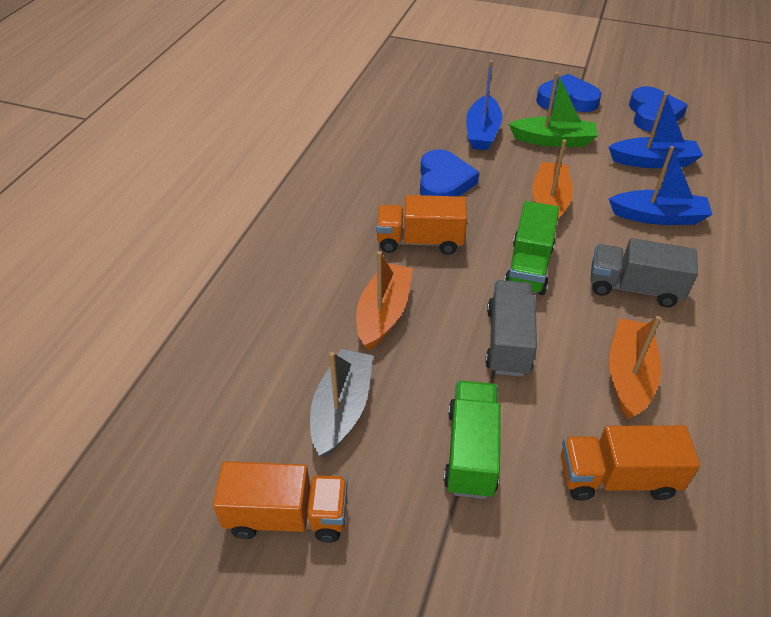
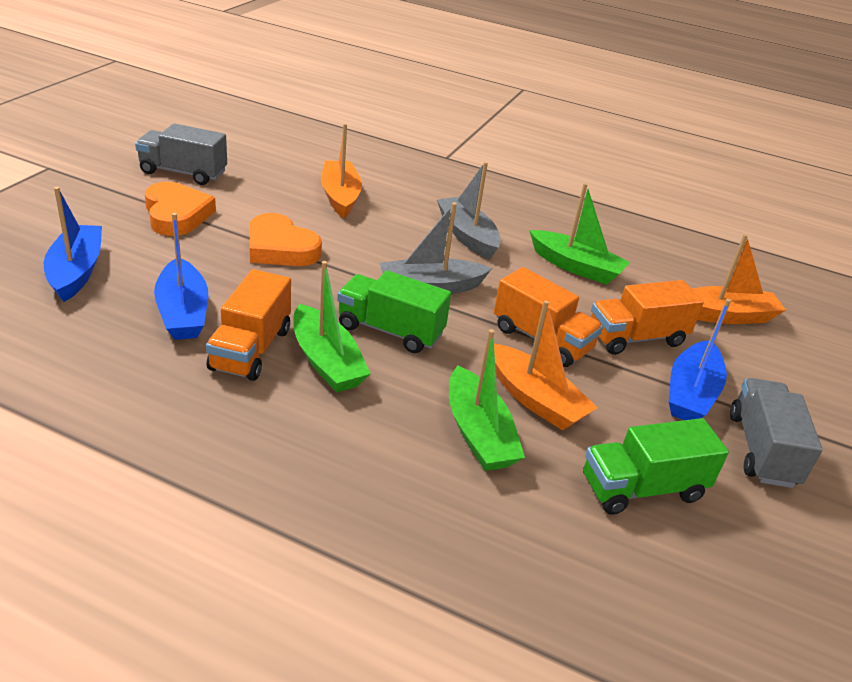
blue heart: [420,149,479,196] [536,74,602,112] [629,86,688,132] = 3 -> none = 0
green boat: [508,72,598,147] = 1 -> [294,261,371,393] [449,329,525,471] [530,183,630,285] = 3
grey boat: [310,349,373,458] = 1 -> [380,202,492,294] [437,162,501,259] = 2
orange heart: none = 0 -> [145,182,216,236] [250,213,322,266] = 2

